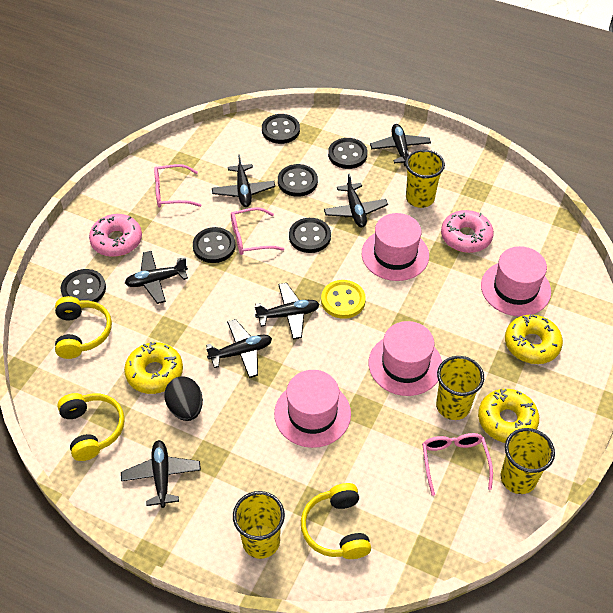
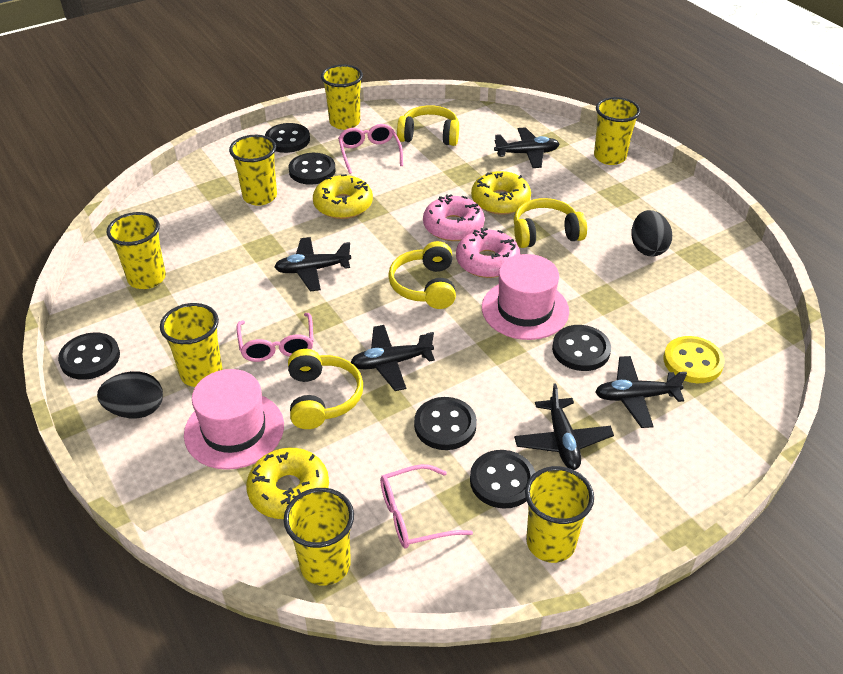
black egg: [164,377,203,421] = 1 -> [97,371,163,418] [631,210,672,256] = 2
black plane: [121,440,201,508] [125,251,188,304] [206,319,272,378] [212,154,275,207] [255,283,320,340] [324,173,388,227] [370,124,431,166] = 7 -> [274,237,351,292] [351,325,435,391] [494,127,559,168] [514,383,614,470] [595,356,687,428] = 5
pink hat: [274,370,351,448] [362,213,429,281] [369,321,442,396] [481,246,551,316] = 4 -> [184,369,284,470] [482,254,569,340] = 2
yellow cup: [233,491,285,559] [405,150,445,208] [436,356,484,420] [501,428,555,494] = 4 -> [107,212,166,289] [160,303,222,387] [229,135,277,206] [283,488,354,586] [321,64,363,130] [525,466,594,563] [594,97,641,165] = 7
yellow headphones: [55,296,112,359] [57,393,125,461] [301,483,371,559] = 3 -> [288,349,363,429] [388,241,456,309] [397,105,459,146] [514,198,587,248] = 4

